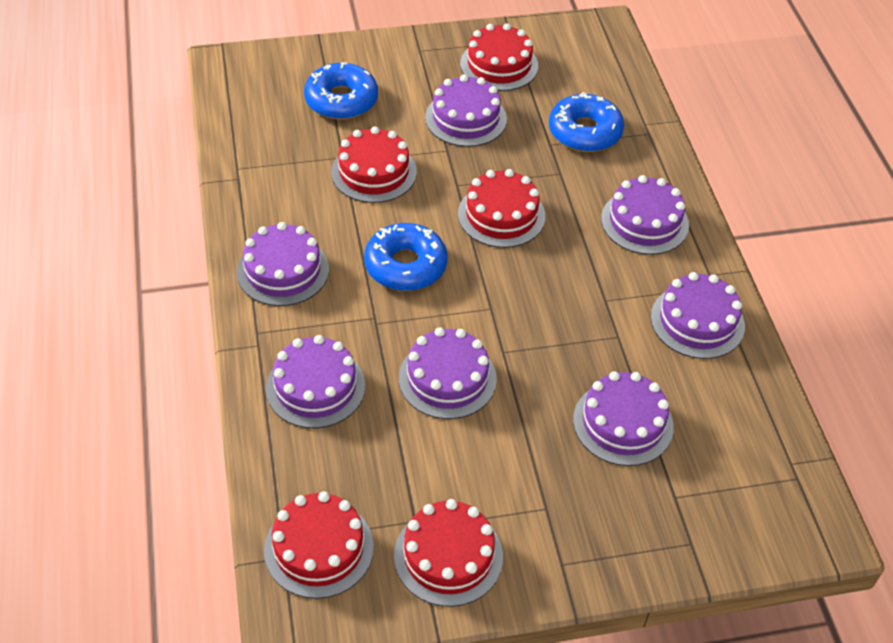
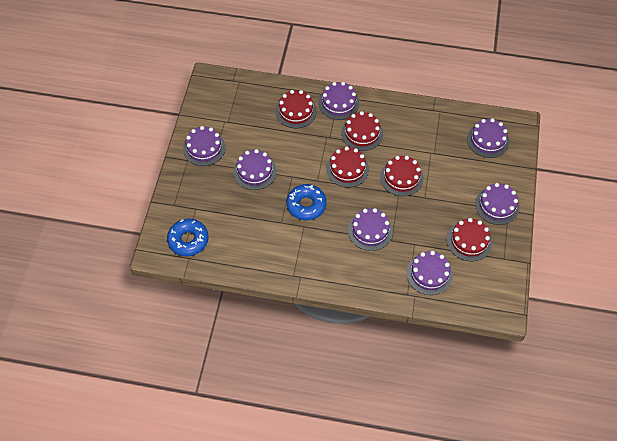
blue donut: [304,62,378,119] [364,223,447,291] [549,92,624,152] = 3 -> [167,218,209,256] [286,184,327,220] = 2

